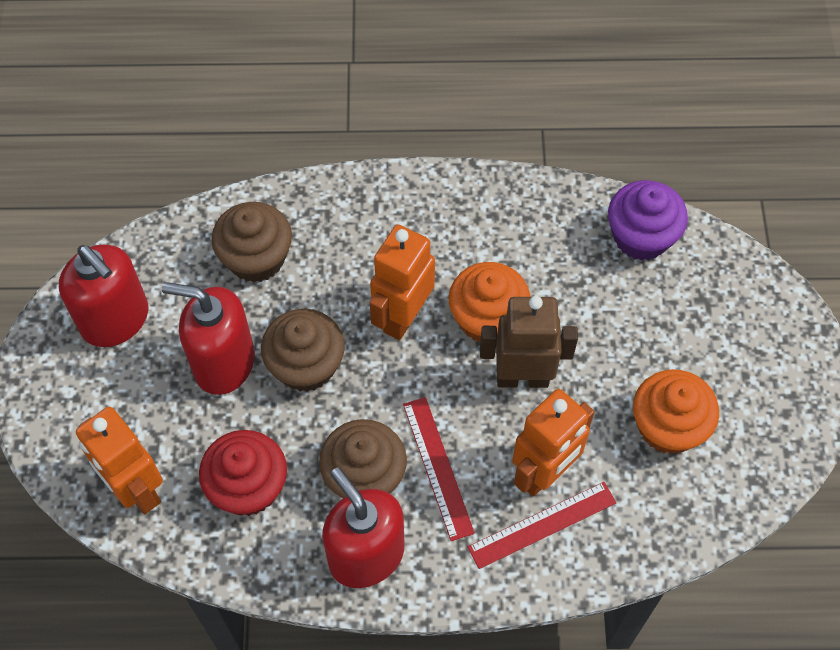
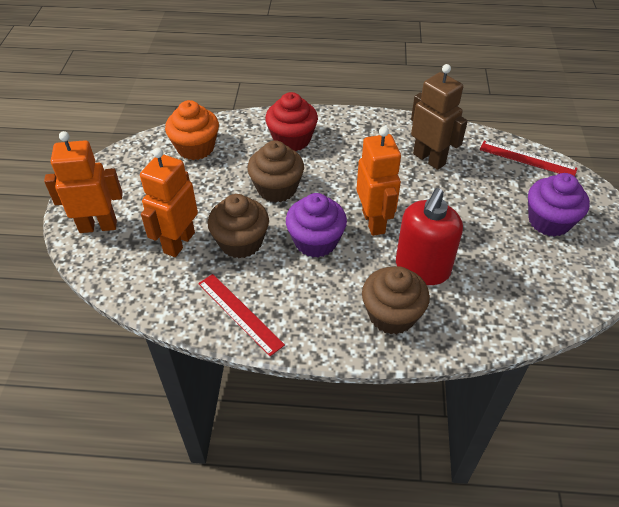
orange cupcake: [449,262,531,343] [633,369,719,454] = 2 -> [165,100,219,160] = 1
purple cupcake: [608,180,688,261] = 1 -> [286,193,347,258] [528,173,590,237] = 2
red soap dispenser: [59,245,148,347] [162,282,255,395] [322,467,405,588] = 3 -> [396,188,463,285] = 1

